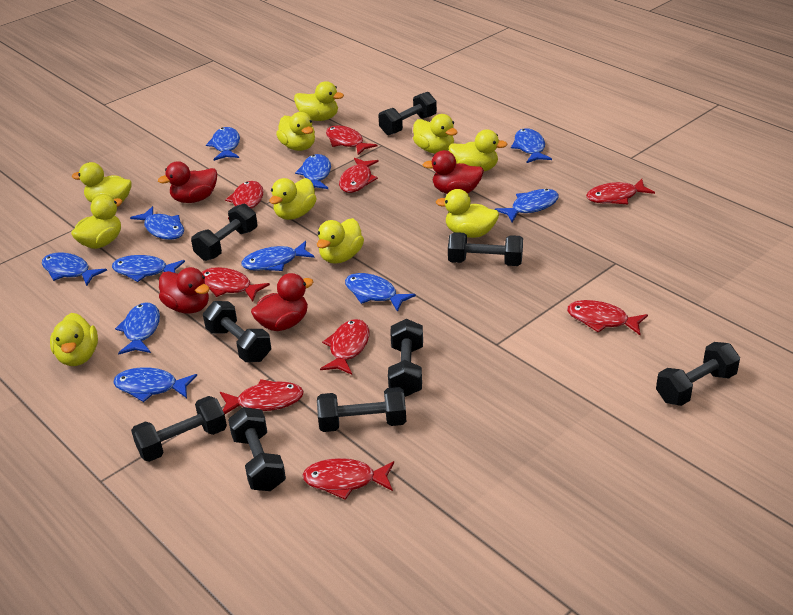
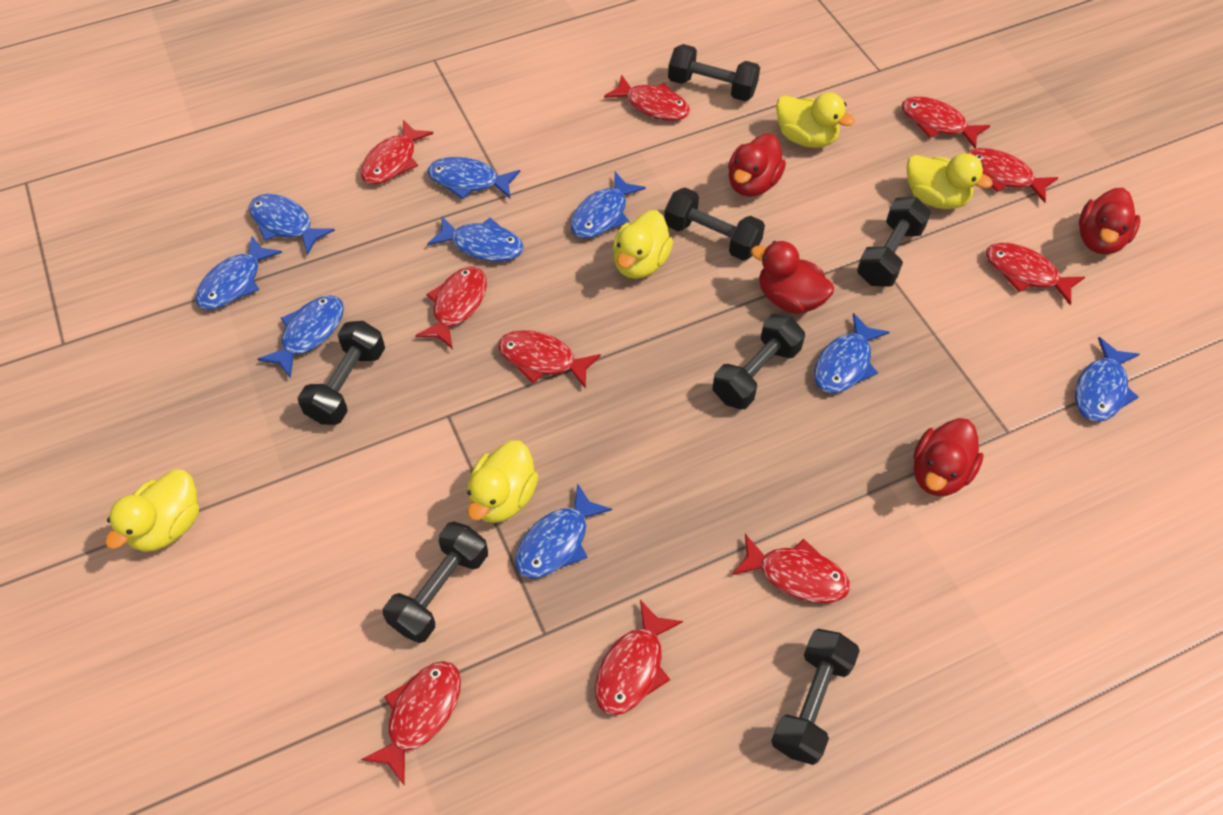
black dumbbell: [131,396,227,462] [191,204,257,261] [203,301,271,362] [228,407,286,491] [317,387,407,432] [378,92,437,135] [388,319,423,397] [448,232,523,266] [656,342,740,406] = 9 -> [298,321,385,425] [383,522,488,643] [664,187,765,261] [668,44,760,101] [712,314,805,409] [771,629,860,765] [857,197,931,287] = 7
blue fish: [42,252,107,286] [112,255,185,282] [113,367,197,402] [115,302,160,355] [130,206,184,240] [206,127,240,161] [241,241,315,271] [295,154,331,189] [345,273,416,312] [495,189,559,222] [511,128,552,163] = 11 -> [195,236,282,310] [249,194,335,255] [258,295,344,378] [427,157,520,200] [427,216,524,262] [515,484,612,578] [570,172,646,238] [814,313,890,393] [1075,337,1140,422] = 9
red fish: [202,267,270,301] [220,379,304,414] [225,181,264,219] [303,458,394,500] [320,319,369,375] [326,125,377,155] [339,158,379,193] [567,300,648,335] [586,179,655,204] = 9 -> [360,120,433,184] [361,661,461,785] [415,267,487,349] [498,330,601,389] [595,600,683,716] [604,75,690,121] [732,534,850,603] [902,96,990,149] [967,148,1059,203] [986,243,1085,305] = 10
yellow duck: [50,313,98,366] [71,195,122,249] [72,162,132,203] [270,178,317,220] [276,112,315,151] [294,81,344,121] [317,218,364,264] [413,114,458,154] [436,189,499,238] [449,129,508,171] = 10 -> [105,469,199,552] [467,440,538,523] [613,210,673,279] [776,92,855,148] [907,153,993,209] = 5

